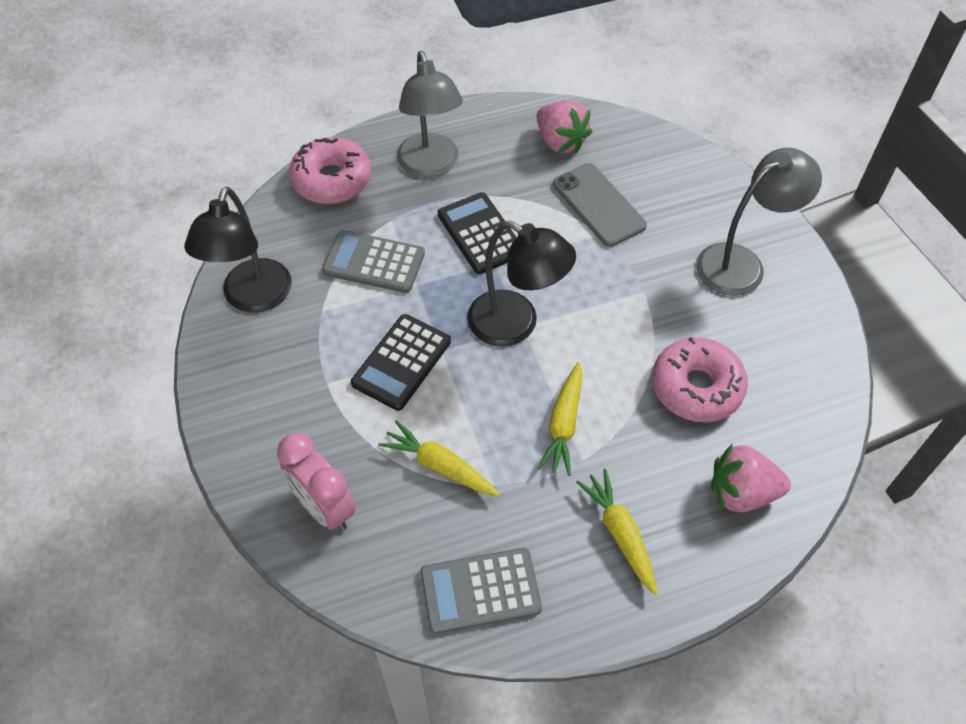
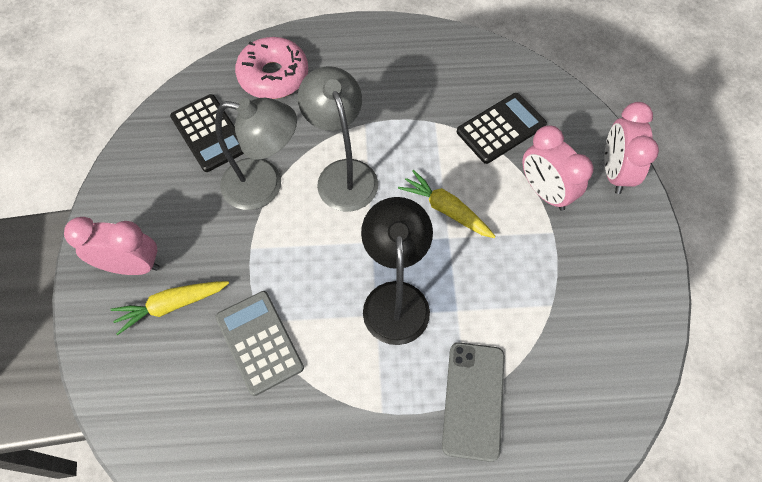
black lamp: [184,187,292,313] [467,221,576,347] = 2 -> [361,197,433,345] = 1
grey calculator: [322,230,425,293] [420,548,542,634] = 2 -> [215,291,304,396] = 1
pink clock: [277,433,356,531] = 1 -> [64,217,160,275] [523,125,593,211] [604,102,659,194] = 3
pink donut: [289,137,371,204] [652,337,748,422] = 2 -> [235,37,308,99] = 1
pink strawberry: [536,101,592,154] [711,444,791,512] = 2 -> none = 0
yellow carrot: [378,420,500,496] [537,362,582,476] [576,469,658,595] = 3 -> [111,281,229,335] [398,170,496,238] = 2

